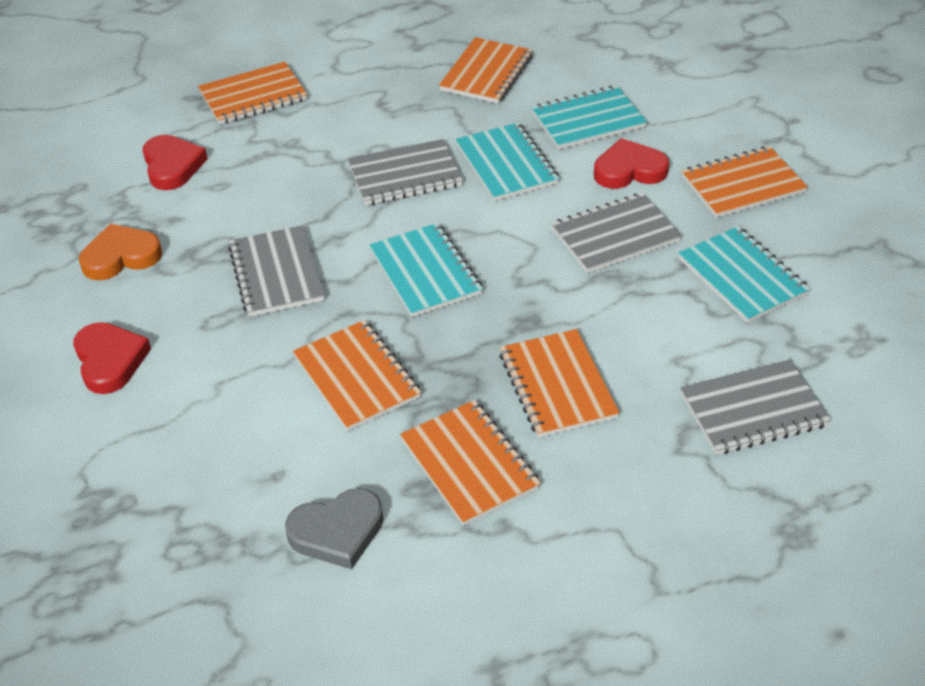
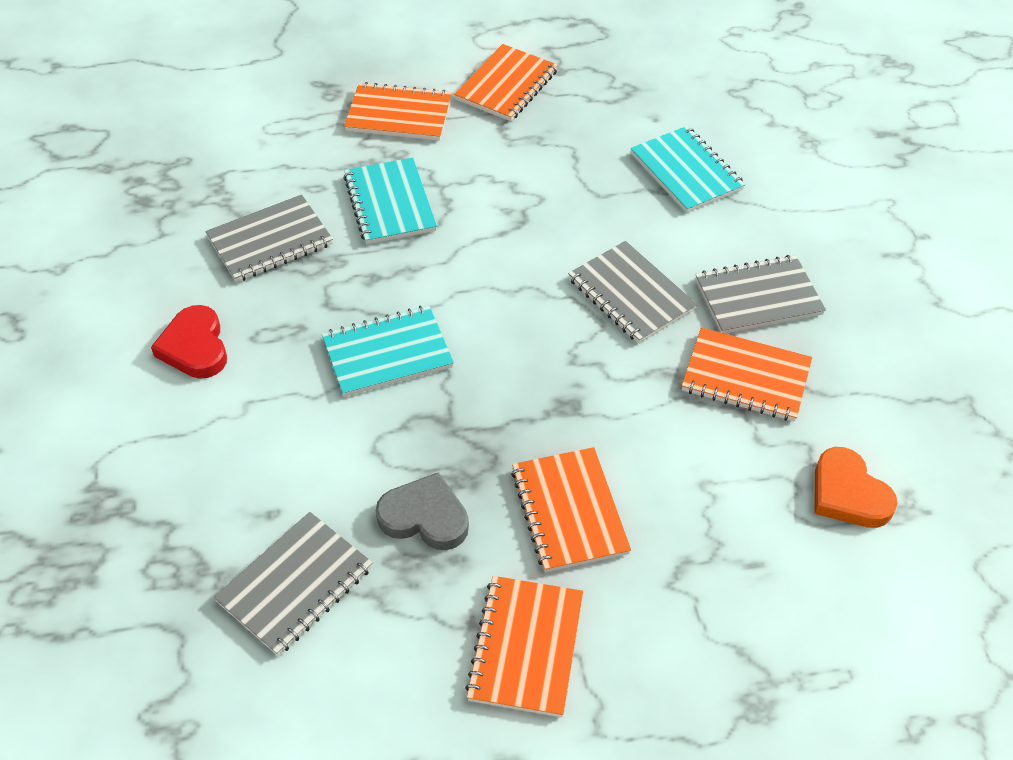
orange notebook: [198,62,307,125] [293,320,421,431] [400,400,541,526] [439,37,533,104] [500,329,620,438] [681,146,808,218] = 6 -> [344,82,452,141] [454,44,558,121] [465,576,583,717] [511,447,631,572] [682,327,812,421] = 5
red heart: [73,322,151,394] [143,135,208,190] [594,138,669,189] = 3 -> [151,305,227,379] = 1
turquoise notebook: [369,223,483,317] [456,123,559,201] [531,86,647,149] [678,226,810,323] = 4 -> [322,306,454,397] [343,158,437,244] [631,126,745,213] = 3

